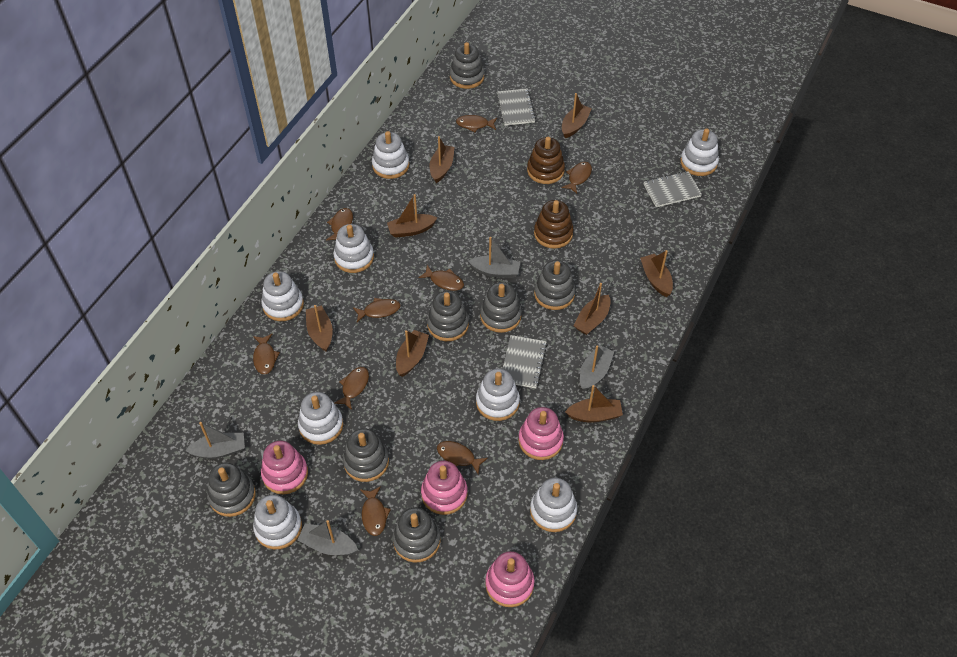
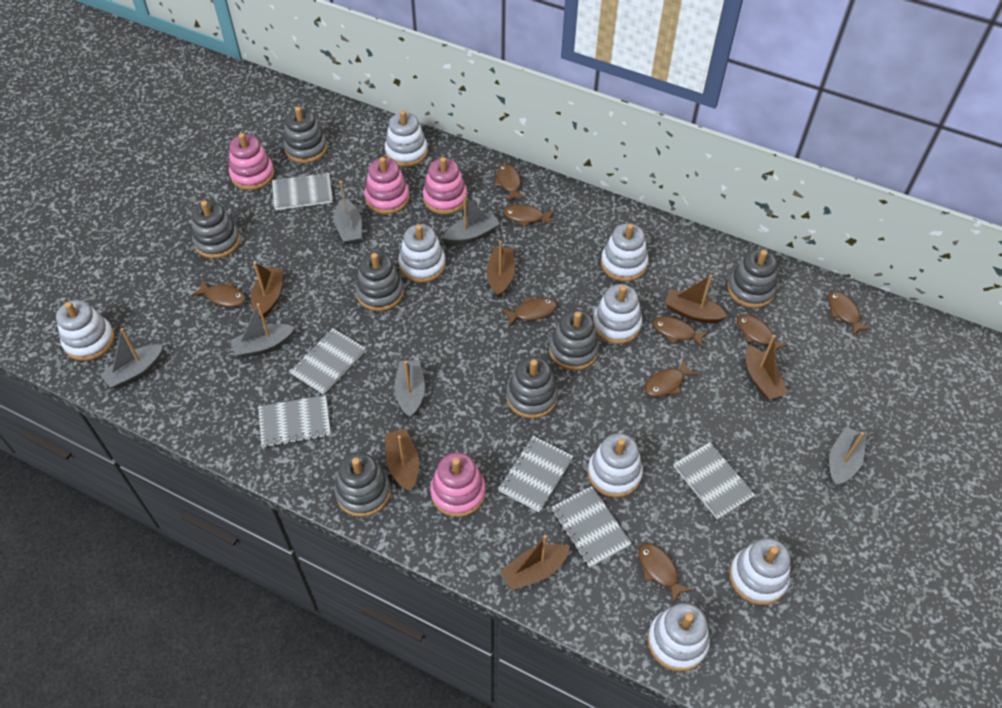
brown boat: [306,305,333,351] [387,194,437,238] [396,330,429,377] [430,136,455,183] [562,93,592,138] [565,385,623,422] [574,283,611,335] [640,250,673,297] = 8 -> [251,262,283,319] [385,429,419,492] [487,241,515,298] [500,535,570,591] [665,275,728,323] [746,335,788,400] = 6
brown stacking toy: [527,137,565,184] [534,200,573,249] = 2 -> none = 0
grey boat: [185,422,245,459] [298,520,358,555] [468,237,520,278] [580,345,614,391] = 4 -> [100,328,163,389] [230,303,295,358] [334,181,362,245] [394,360,425,418] [443,195,500,245] [829,427,867,486] = 6
grey notebook: [497,88,536,126] [502,335,547,388] [644,171,702,207] = 3 -> [258,395,331,447] [272,172,333,210] [290,328,366,395] [498,436,574,512] [551,486,632,568] [674,442,755,520] = 6

